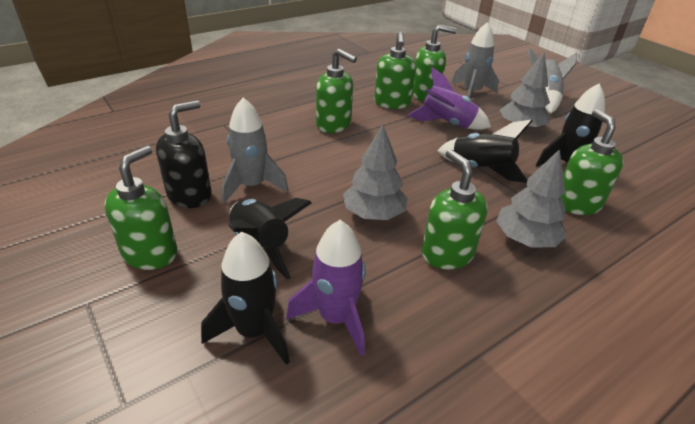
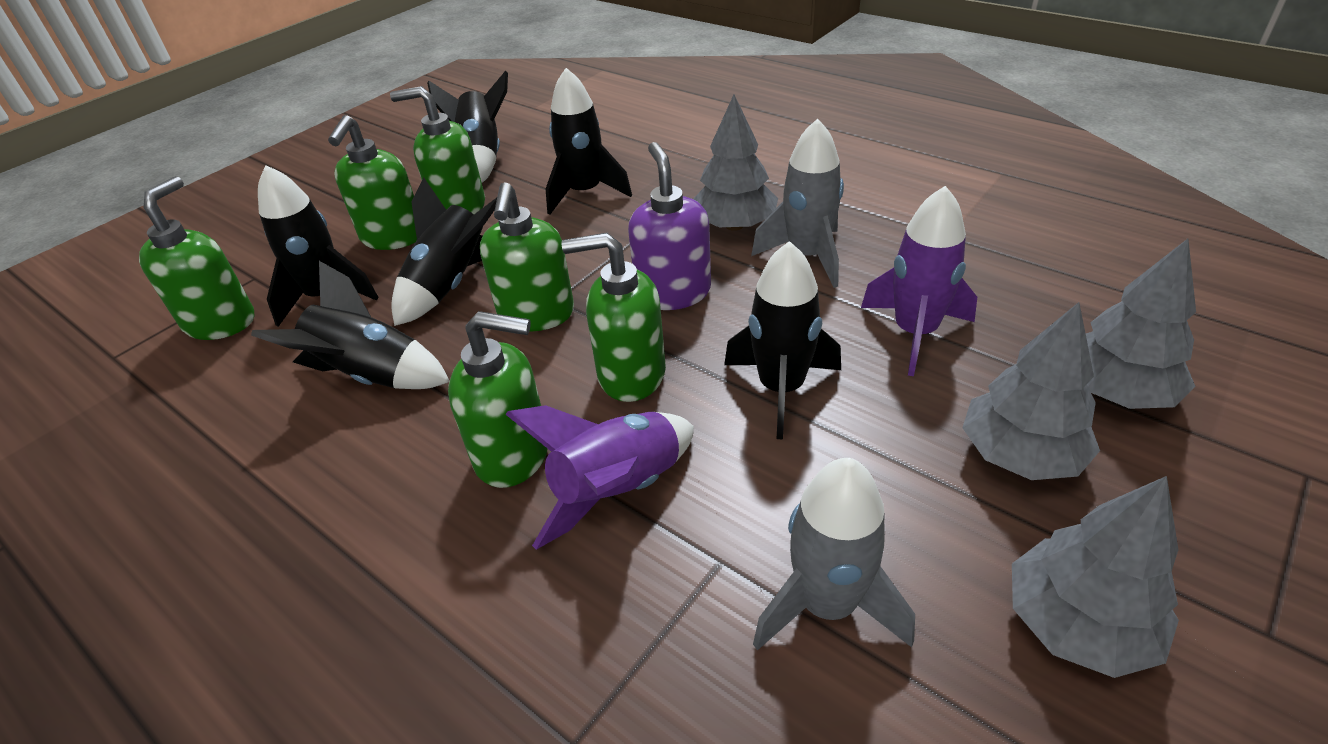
black rocket: [201,231,290,365] [228,198,312,280] [437,119,532,183] [536,83,605,167] = 4 -> [251,261,450,389] [258,165,379,327] [391,177,497,326] [427,71,508,182] [546,68,632,214] [724,241,841,440] = 6
black soap dispenser: [156,100,212,208] = 1 -> none = 0
grey rocket: [222,98,288,204] [451,22,499,98] [528,48,577,113] = 3 -> [751,118,844,288] [753,458,915,651] = 2
grey tree: [343,125,408,220] [496,149,567,247] [500,53,550,127] = 3 -> [693,95,778,231] [962,302,1100,480] [1012,476,1179,678] [1086,239,1196,409] = 4
purple soap dispenser: none = 0 -> [628,142,711,310] = 1

